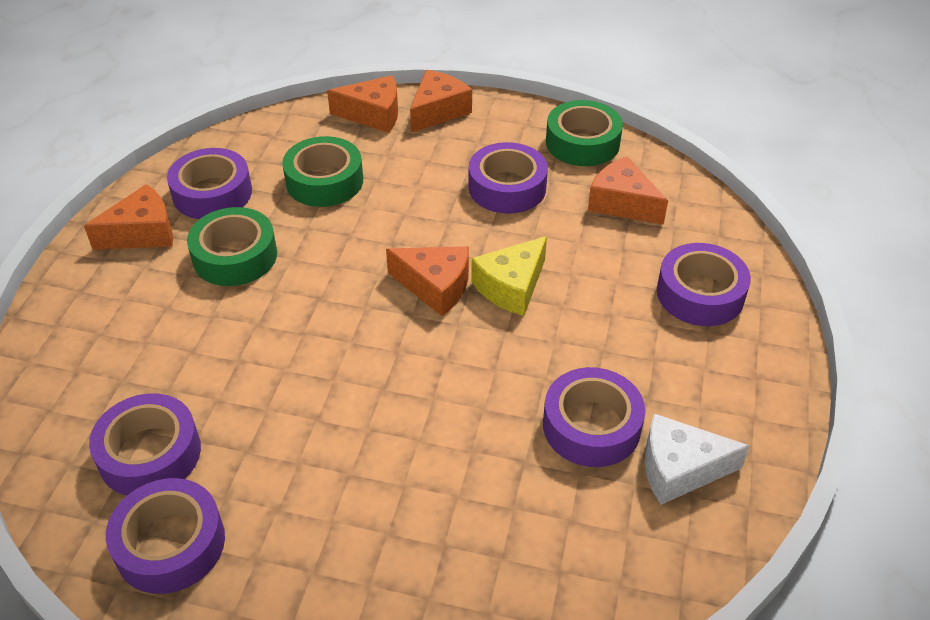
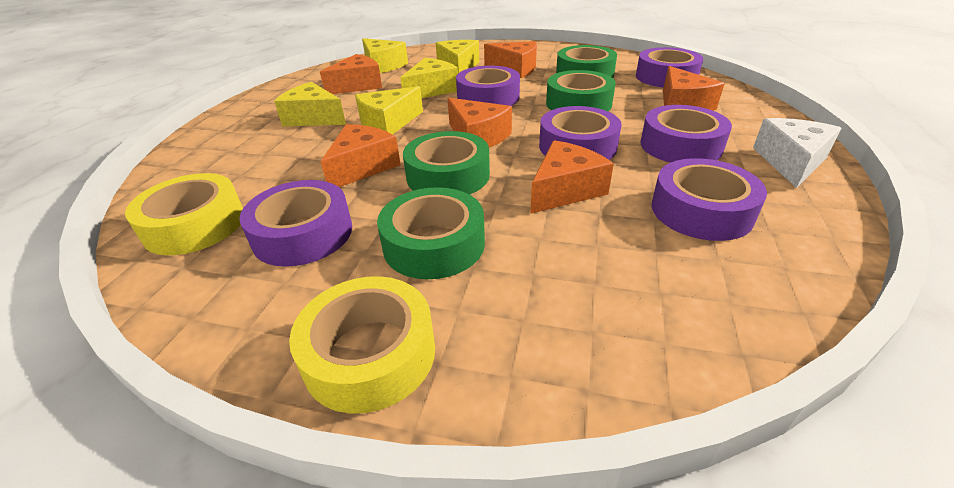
green tape: [187,207,277,286] [282,136,363,207] [546,100,623,166] = 3 -> [377,187,485,279] [403,131,490,195] [546,70,616,111] [556,45,617,78] = 4
orange cheese: [84,184,173,250] [327,75,398,133] [386,246,469,316] [410,70,472,133] [588,156,668,225] = 5 -> [320,54,382,94] [321,124,401,187] [447,98,512,148] [484,41,537,78] [530,140,614,214] [663,66,725,111] = 6
yellow cheese: [472,236,547,316] = 1 -> [274,82,346,127] [355,86,423,135] [362,38,408,73] [400,58,458,98] [436,40,479,73] = 5
yellow tape: none = 0 -> [125,173,243,255] [289,276,435,414] = 2

